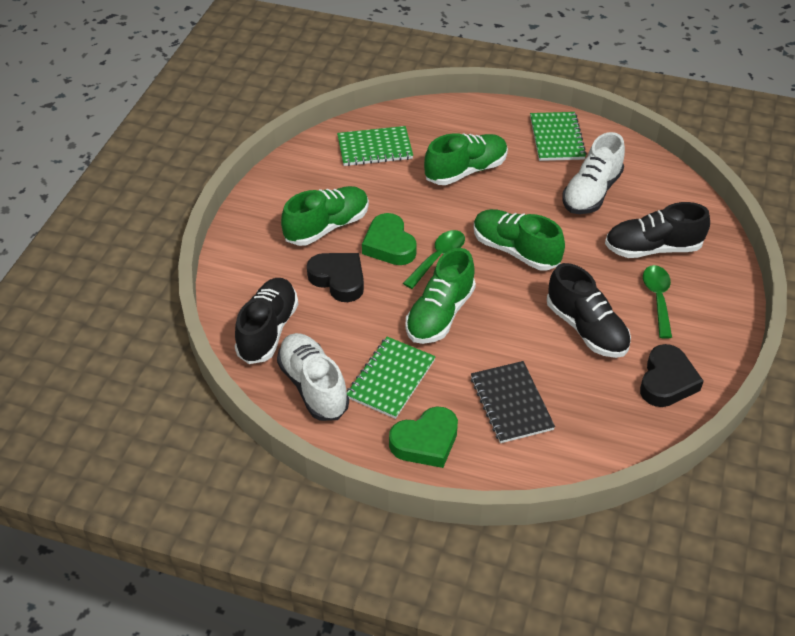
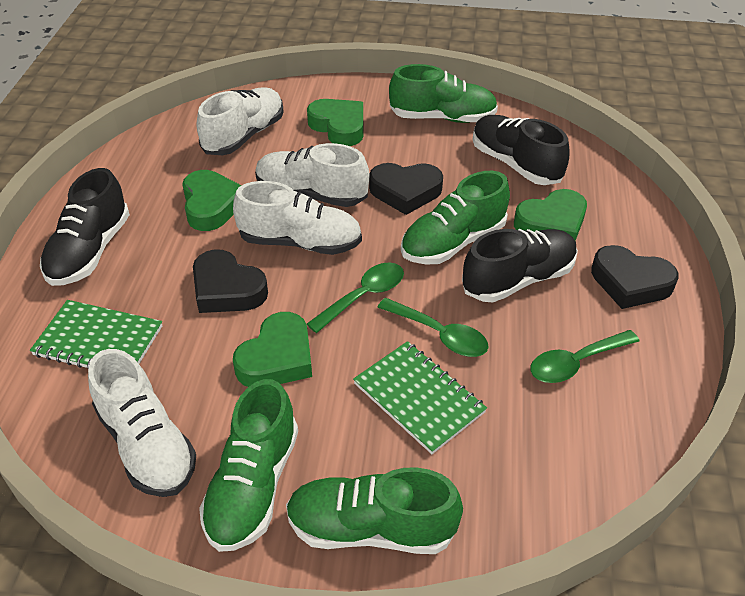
black heart: [307,253,364,302] [640,344,704,407] = 2 -> [193,250,268,313] [369,163,443,215] [591,245,678,309] = 3
black notebook: [471,361,555,443] = 1 -> none = 0
green heart: [362,213,417,265] [389,406,458,468] = 2 -> [182,170,242,231] [233,312,312,387] [307,99,363,146] [514,189,587,241] = 4
green notebook: [337,126,413,166] [347,337,436,419] [530,112,587,161] = 3 -> [30,300,162,368] [353,341,487,454] = 2
green spoon: [403,230,465,289] [643,265,672,339] = 2 -> [307,262,404,333] [377,298,489,357] [530,330,639,383] = 3
white shoe: [277,333,349,421] [562,132,625,214] = 2 -> [88,349,196,497] [197,88,284,155] [233,181,362,255] [255,143,369,207] = 4

